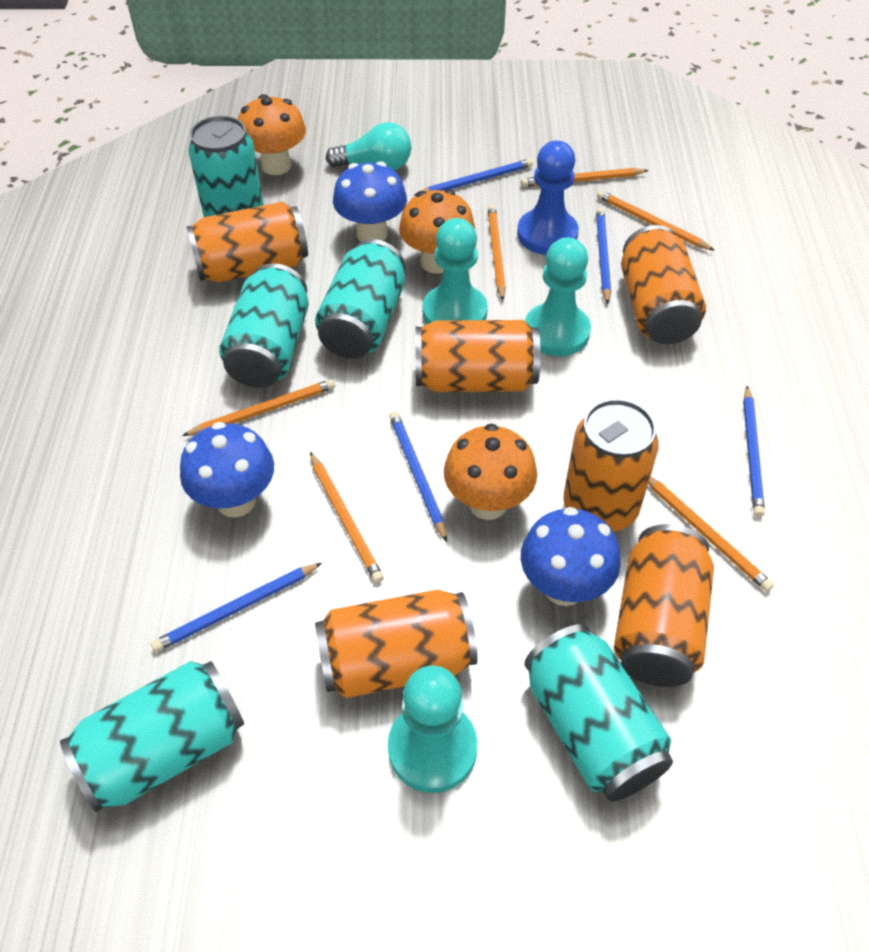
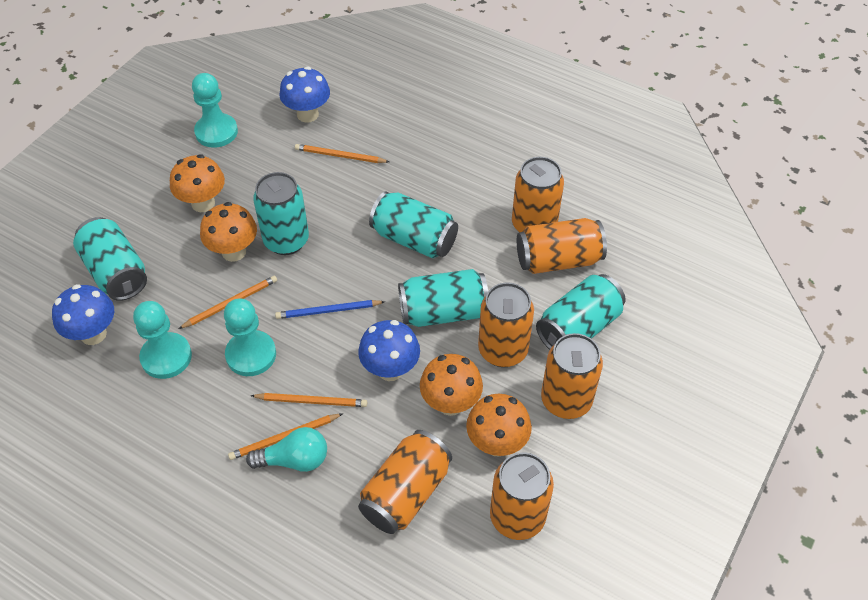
blue pawn: [517,140,579,255] = 1 -> none = 0
blue pencil: [151,563,322,652] [389,411,447,542] [414,159,533,196] [596,208,611,304] [743,386,765,517] = 5 -> [275,300,385,319] = 1
orange mushroom: [238,94,306,175] [399,189,475,274] [444,424,537,520] = 3 -> [170,154,225,212] [200,202,257,262] [420,354,483,416] [466,394,532,457] = 4
orange pencil: [182,379,335,436] [310,452,384,583] [488,205,506,301] [521,168,649,187] [597,190,715,251] [648,476,774,592] = 6 -> [178,276,277,329] [228,413,343,460] [251,393,367,407] [295,144,389,163] = 4

